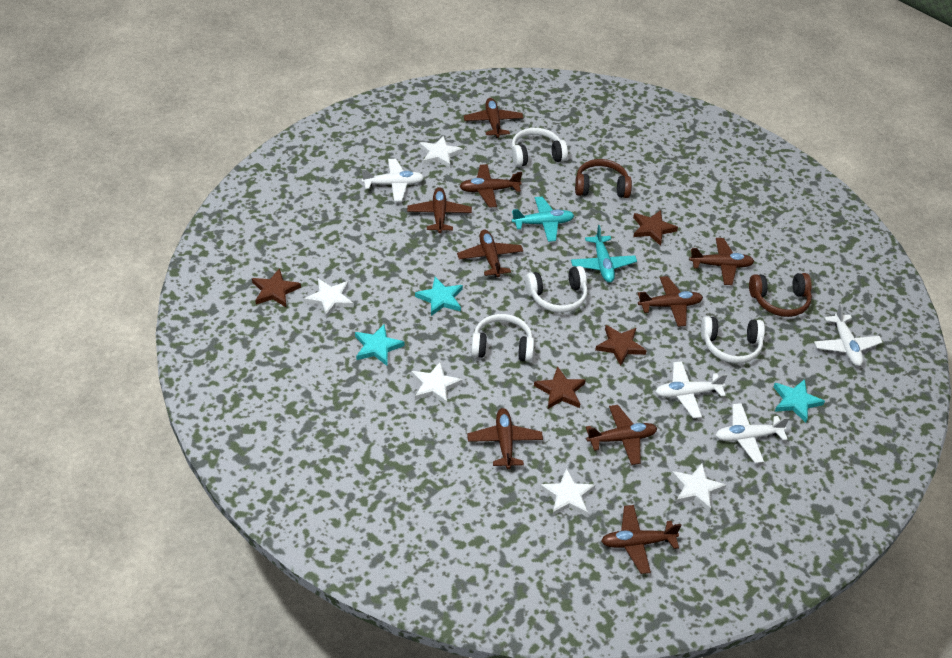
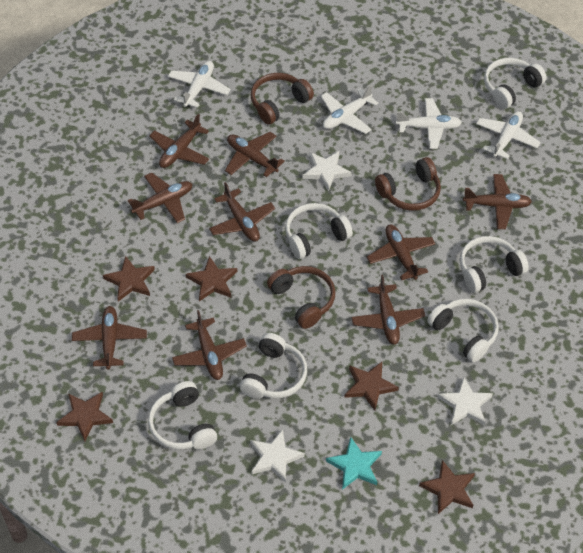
brown headphones: [575,159,632,198] [749,273,812,317] = 2 -> [251,73,314,125] [267,266,335,329] [375,157,441,211] = 3
brown star: [252,268,301,307] [534,366,586,409] [595,325,647,366] [633,210,678,246] = 4 -> [56,392,113,441] [103,256,155,302] [186,256,237,301] [344,362,399,410] [419,460,475,514] = 5
turquoise plane: [512,197,574,242] [571,225,637,283] = 2 -> none = 0
turquoise star: [355,324,404,366] [415,277,463,316] [774,379,825,423] = 3 -> [326,437,382,490] = 1
white headphones: [471,314,534,362] [511,128,568,167] [525,266,588,313] [701,316,765,364] = 4 -> [148,381,217,449] [240,333,307,399] [285,203,353,259] [427,299,499,363] [460,236,529,293] [484,58,546,109] = 6
white star: [304,279,354,318] [411,361,463,405] [419,135,463,168] [540,468,595,516] [671,463,726,512] = 5 -> [250,429,305,483] [302,151,352,192] [437,377,493,426] = 3

